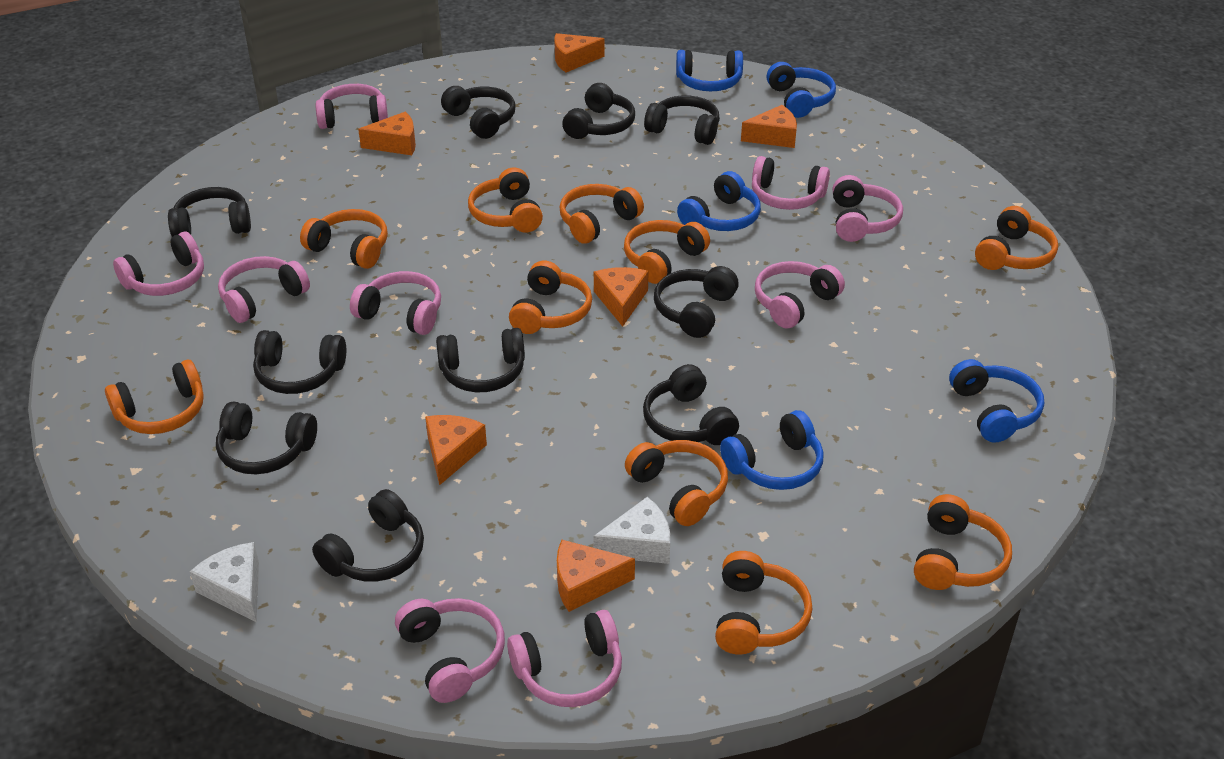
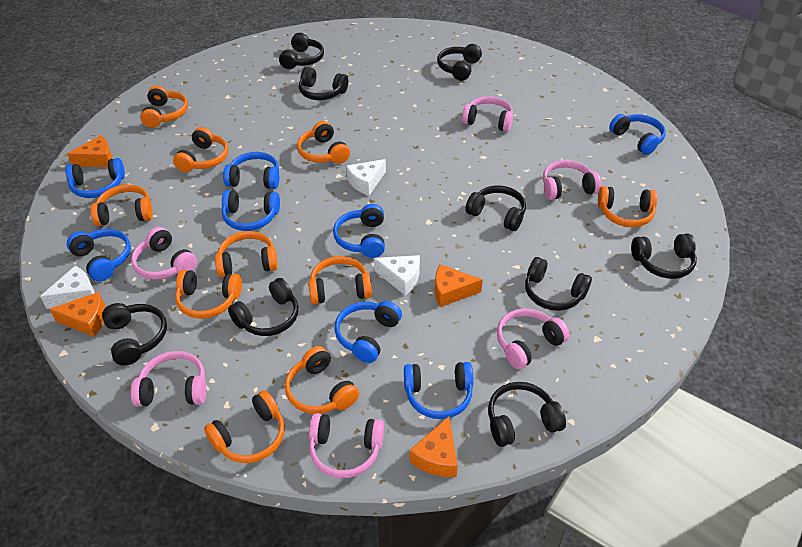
black headphones: [168,187,251,237] [216,401,317,474] [253,330,346,394] [312,489,424,582] [436,328,525,392] [441,86,516,139] [562,83,635,139] [643,364,739,445] [644,95,720,145] [654,266,739,338] = 10 -> [102,303,167,366] [228,278,298,336] [279,33,324,69] [299,67,348,100] [437,44,482,81] [466,185,526,231] [488,382,566,447] [525,257,592,311] [631,234,697,279] = 9
blue headphones: [676,50,743,91] [677,171,761,231] [720,410,824,490] [767,62,836,118] [949,359,1044,443] = 5 -> [65,158,125,198] [67,229,131,281] [222,190,280,231] [223,152,279,189] [333,204,385,258] [334,301,402,363] [404,362,473,419] [609,114,666,155] = 8
orange cheese: [358,112,416,155] [425,415,487,485] [554,33,605,72] [557,540,635,612] [594,267,649,327] [741,105,797,148] = 6 -> [49,292,105,337] [67,135,113,167] [409,416,458,477] [435,264,483,307] = 4
pink headphones: [113,232,204,296] [218,256,310,323] [315,84,388,129] [350,271,441,335] [395,598,505,703] [507,610,622,707] [752,156,830,210] [755,261,845,329] [833,175,903,242] = 9 -> [131,227,197,280] [131,351,206,407] [309,413,384,478] [462,96,513,132] [497,309,569,369] [543,160,601,200] = 6
white cheese: [190,542,259,622] [593,497,670,564] = 2 -> [40,266,95,309] [346,159,386,196] [374,255,420,295] = 3

